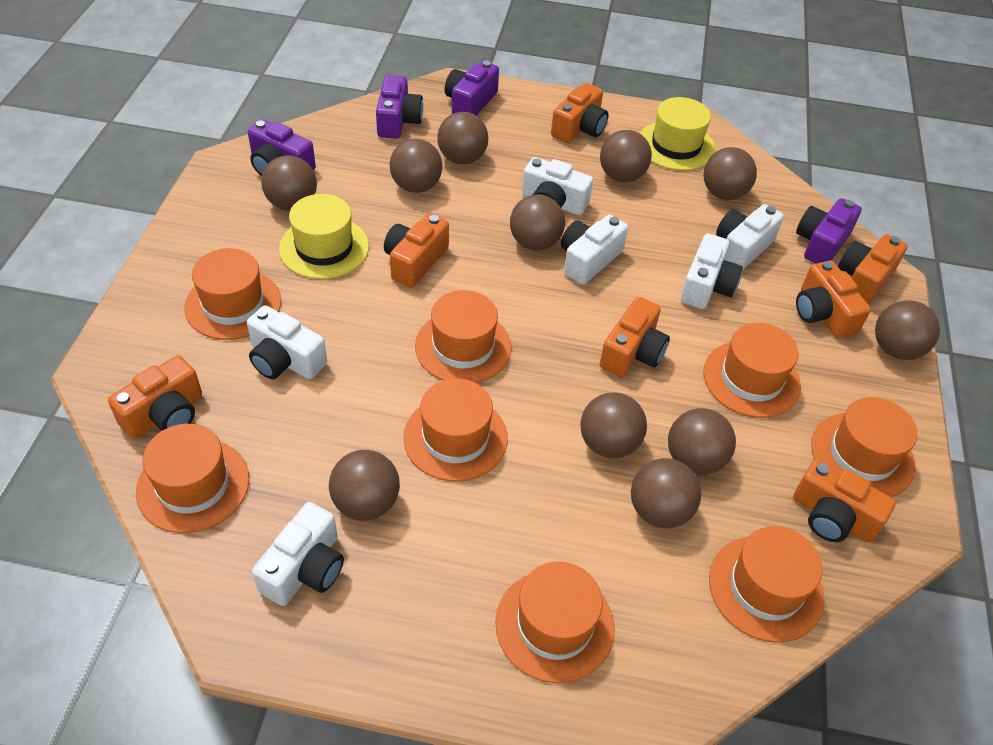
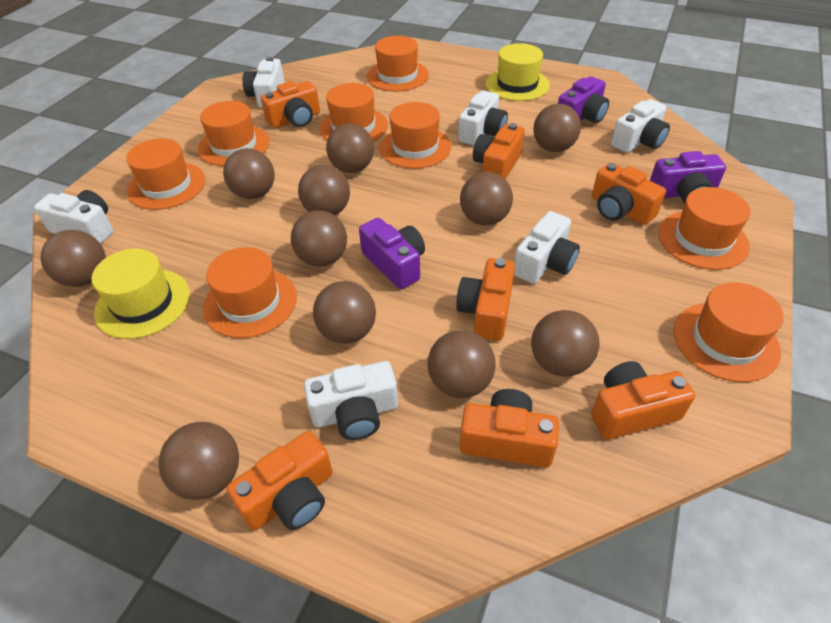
purple camera: [248,120,316,176] [376,75,423,139] [445,61,499,115] [796,198,862,264] = 4 -> [359,218,425,289] [558,76,609,123] [650,151,726,204] = 3

